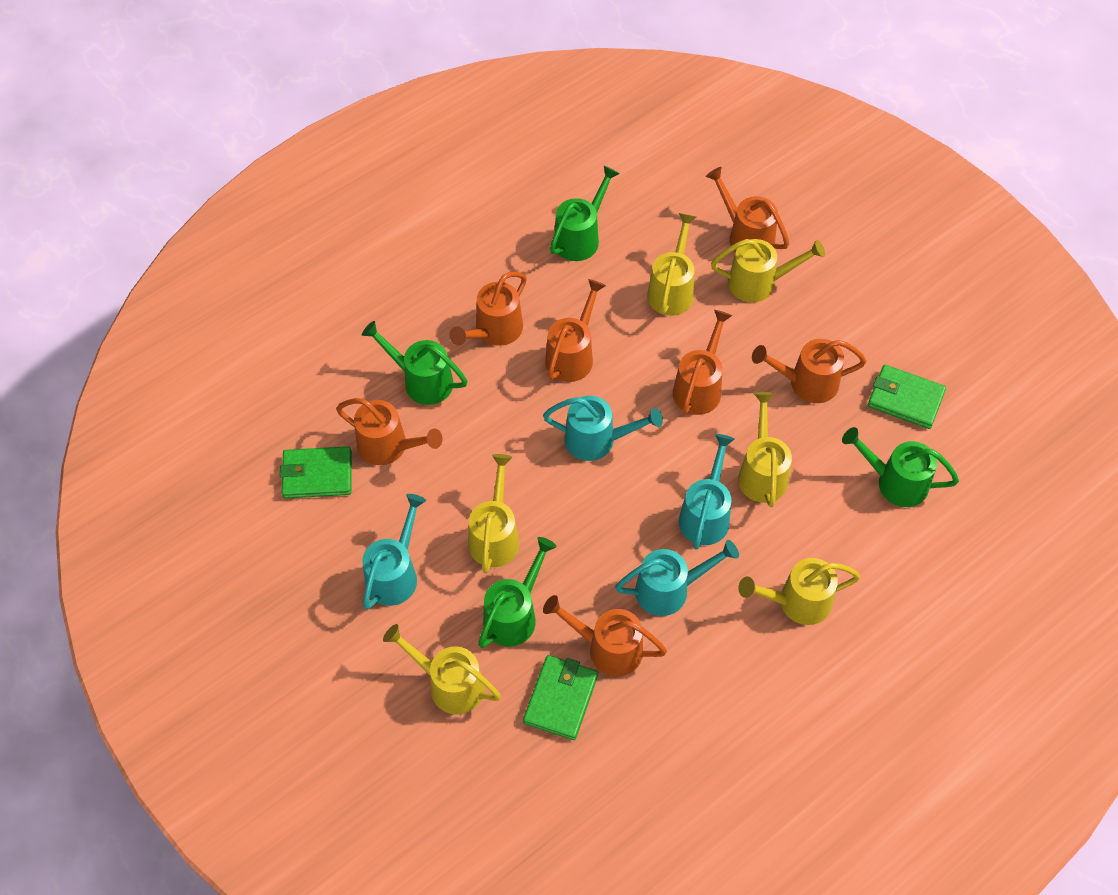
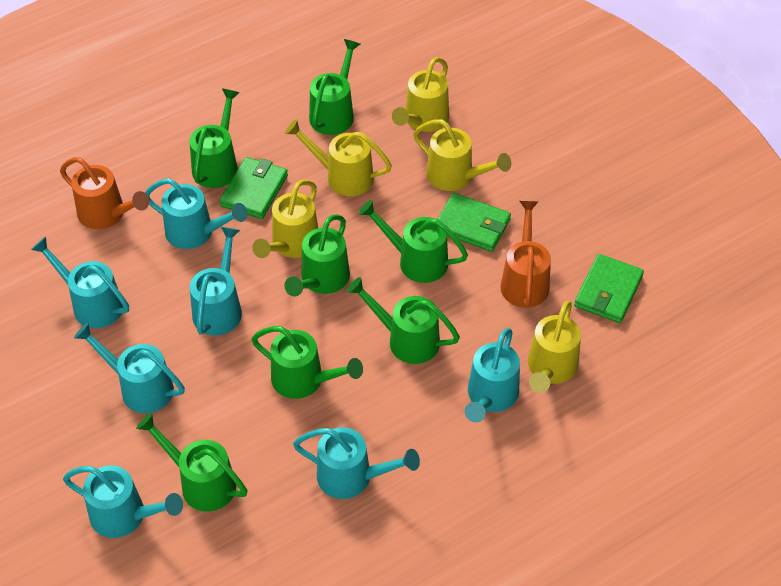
green watering can: [362,321,468,405] [478,537,557,648] [550,166,620,261] [842,427,959,507] = 4 -> [136,413,247,512] [189,88,240,188] [251,326,363,399] [284,214,350,296] [309,39,360,135] [347,277,460,364] [359,200,468,283] = 7
orange watering can: [336,398,443,465] [449,272,527,346] [543,595,667,676] [545,279,606,382] [673,310,732,415] [706,167,789,252] [752,339,867,403] = 7 -> [60,157,149,229] [500,201,551,308] = 2
turquoise watering can: [362,494,426,610] [543,396,663,461] [615,540,739,616] [679,434,734,550] = 4 -> [31,237,129,328] [63,465,183,538] [74,323,185,413] [145,178,248,249] [190,227,242,335] [293,427,420,499] [465,328,520,423] = 7
yellow watering can: [383,624,501,715] [468,454,519,573] [647,213,696,316] [711,239,825,302] [738,392,792,507] [738,558,861,625] = 6 -> [252,180,318,258] [285,119,392,196] [392,57,449,132] [413,119,511,191] [528,301,581,393] = 5

